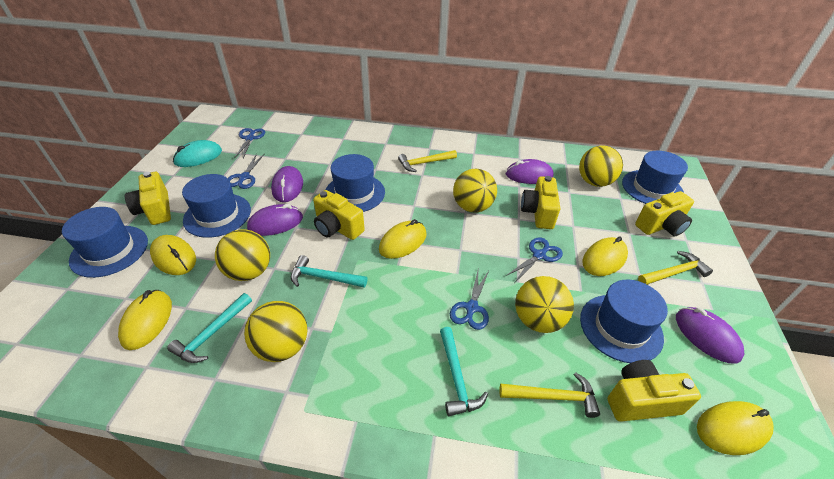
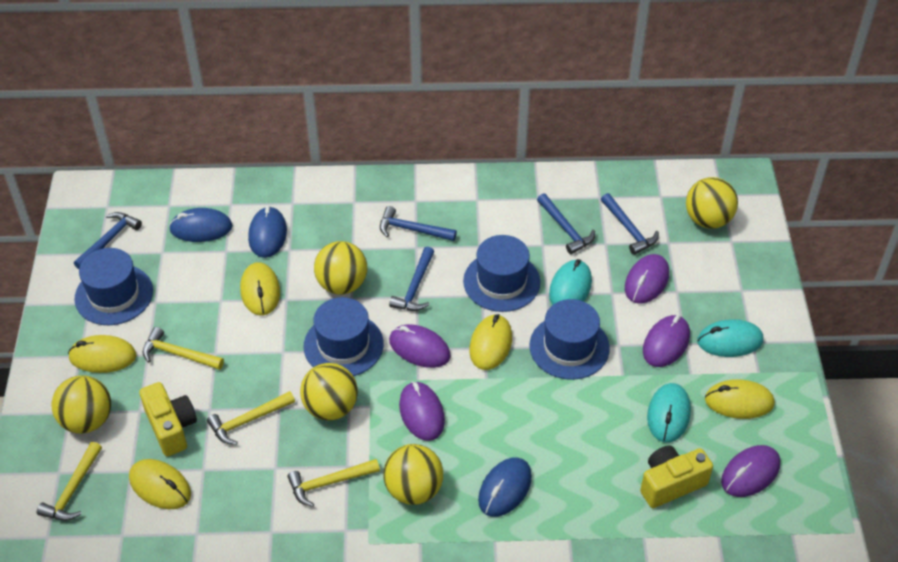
blue hammer: none = 0 -> [74,212,142,269] [380,206,457,241] [389,247,434,311] [537,193,595,254] [601,193,659,255] = 5
blue hat: [62,207,148,278] [182,174,251,238] [326,154,385,212] [580,280,668,363] [622,151,688,204] = 5 -> [75,248,153,325] [303,297,384,376] [463,235,540,312] [530,299,610,380] = 4
blue mouse: none = 0 -> [169,208,233,242] [248,206,287,258] [478,458,532,517] = 3
blue scissors: [228,153,265,189] [234,128,265,159] [450,271,489,330] [506,238,563,283] = 4 -> none = 0
purple mouse: [247,204,303,236] [271,166,303,202] [506,159,553,184] [676,307,745,364] = 4 -> [389,324,451,368] [399,381,445,441] [625,254,669,304] [643,315,690,367] [721,445,780,497] = 5
turquoise hammer: [167,293,252,363] [291,255,367,288] [440,327,488,416] = 3 -> none = 0
turquoise mouse: [173,140,222,167] = 1 -> [549,259,592,305] [647,383,691,443] [697,319,764,357] = 3
yellow camera: [125,172,171,225] [313,190,365,240] [521,176,560,229] [607,360,701,422] [635,191,694,236] = 5 -> [139,382,197,456] [640,445,713,508] = 2
yellow hammer: [398,150,457,172] [499,372,600,418] [638,251,713,285] = 3 -> [37,442,102,521] [142,327,224,370] [207,391,295,445] [287,459,380,507] = 4

